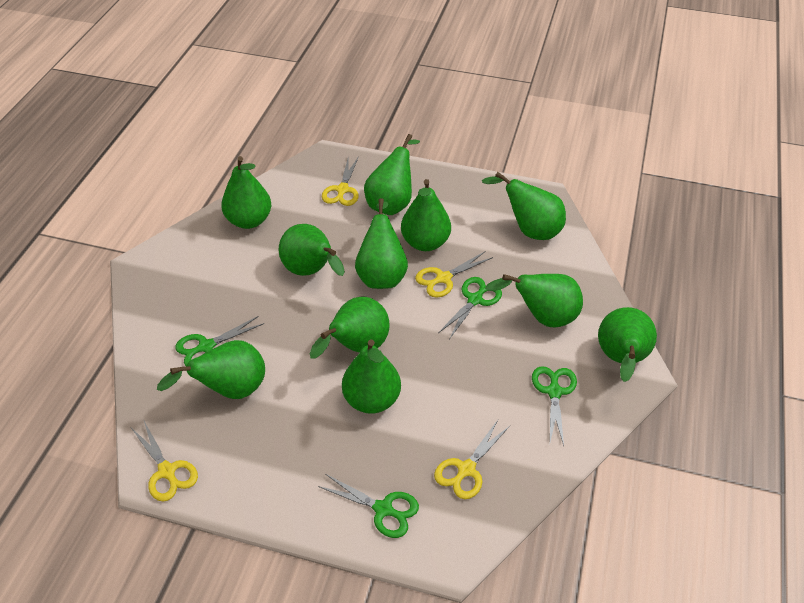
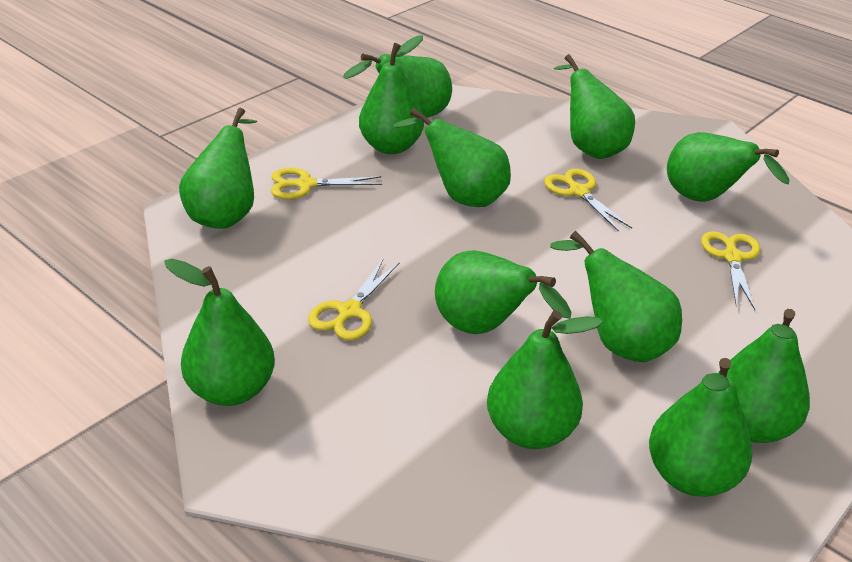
green pear: [157,340,265,399] [221,156,271,229] [279,224,345,276] [310,297,390,359] [342,340,401,414] [355,198,408,289] [364,134,420,215] [401,179,451,251] [482,172,566,240] [485,274,583,327] [598,307,657,382] = 11 -> [164,259,275,406] [179,108,257,229] [343,53,452,118] [359,35,424,154] [394,108,511,207] [435,250,571,334] [487,310,603,449] [550,231,682,362] [554,54,635,159] [649,358,752,497] [667,132,789,202] [718,309,810,443] = 12
green scissors: [175,316,264,366] [318,474,419,538] [438,277,502,339] [532,366,577,446] = 4 -> none = 0

